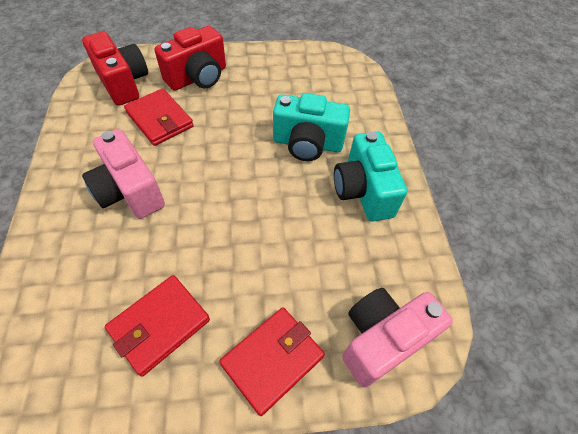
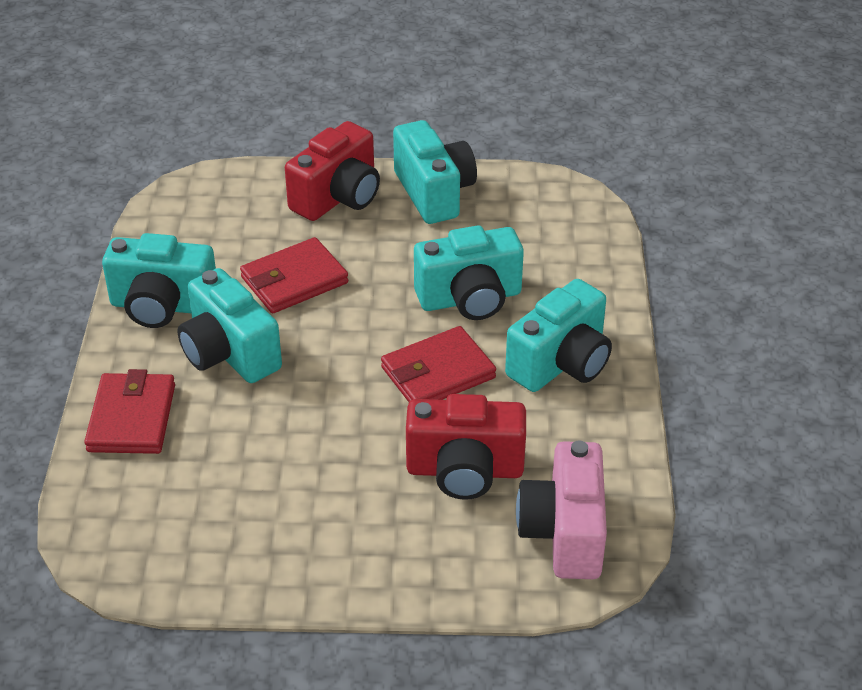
pink camera: [82,129,165,219] [342,288,453,388] = 2 -> [516,440,607,579] = 1
turquoise camera: [273,93,350,161] [334,131,407,221] = 2 -> [102,233,216,328] [177,268,282,383] [393,120,477,224] [414,225,524,320] [505,279,612,392] = 5

